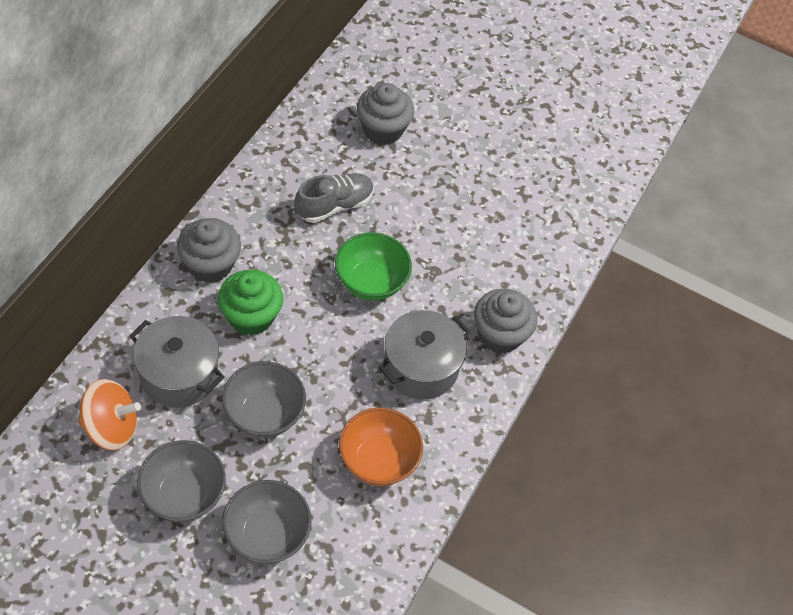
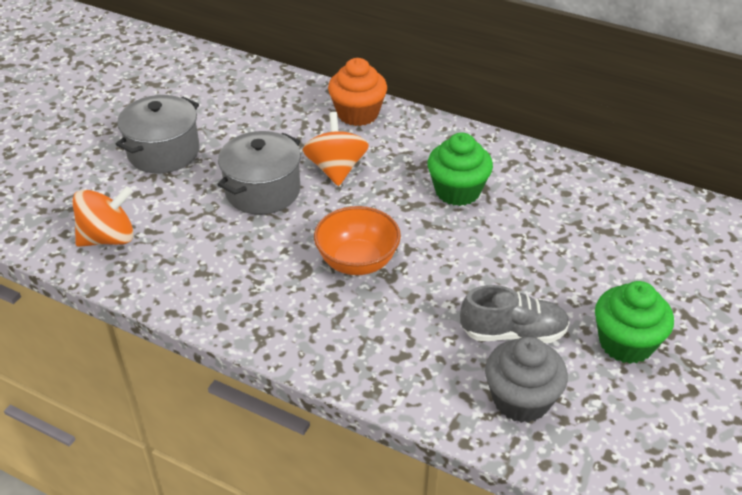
green bowl: [335,232,412,301] = 1 -> none = 0
green cupcake: [218,270,283,336] = 1 -> [427,132,493,206] [595,281,674,364] = 2
grey bowl: [137,440,226,522] [222,361,306,438] [222,480,311,564] = 3 -> none = 0
grey cupcake: [177,218,241,283] [357,83,414,145] [474,289,537,353] = 3 -> [485,337,568,423] = 1
orange cupcake: none = 0 -> [328,58,387,126] = 1
orange spinning top: [79,379,141,450] = 1 -> [73,186,134,247] [303,112,369,186] = 2

